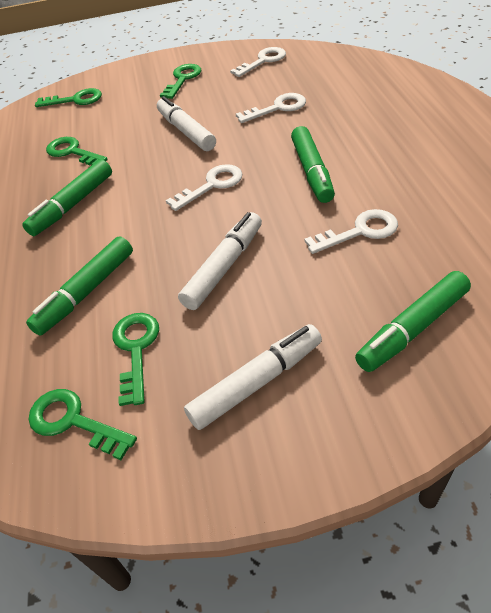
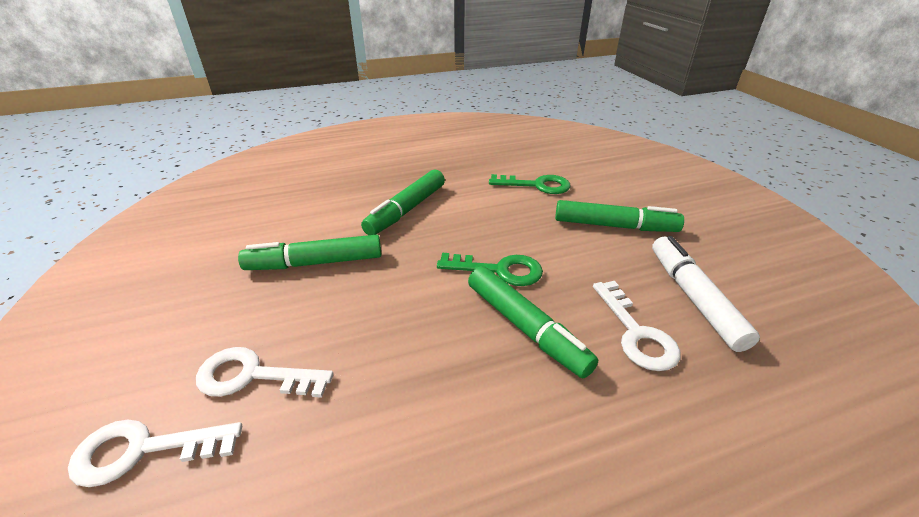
green key: [29,389,137,460] [35,88,102,107] [46,137,108,166] [112,313,159,406] [160,64,201,99] = 5 -> [437,253,543,286] [489,174,571,194] = 2
white key: [166,164,242,211] [230,47,286,77] [236,93,306,123] [304,209,398,254] = 4 -> [68,419,242,487] [196,347,334,398] [593,281,681,371] = 3
white marker: [157,96,216,151] [178,212,262,310] [184,324,322,430] = 3 -> [652,236,760,352] = 1

